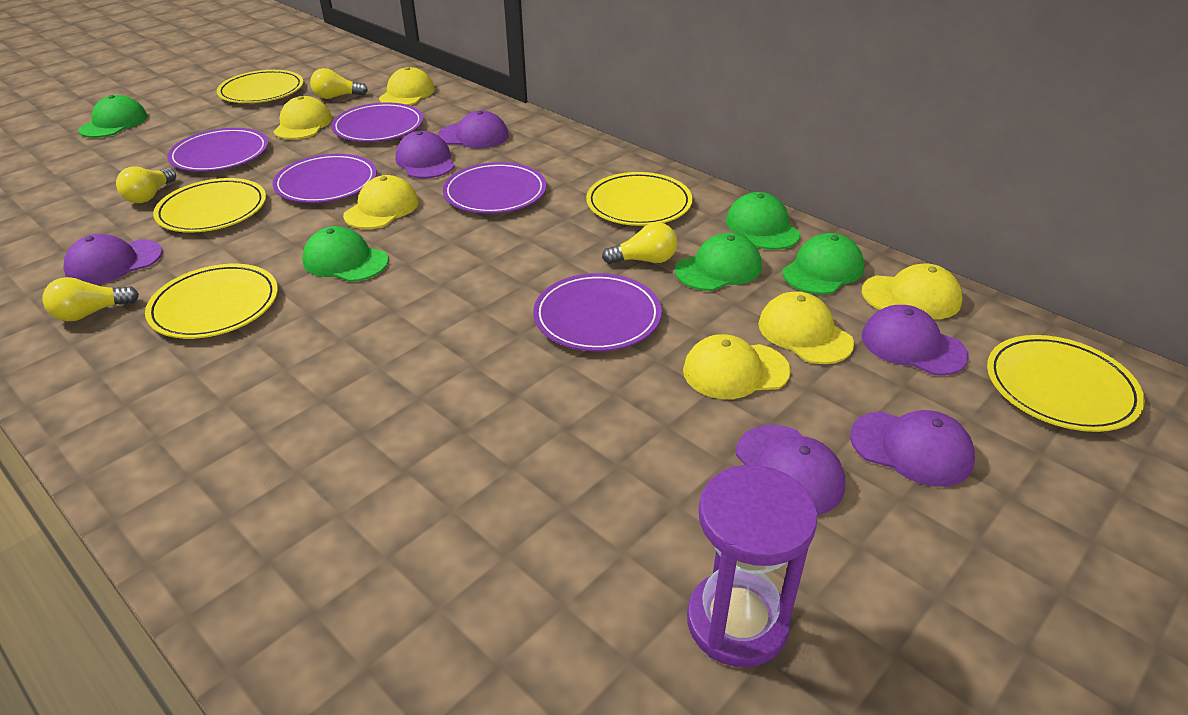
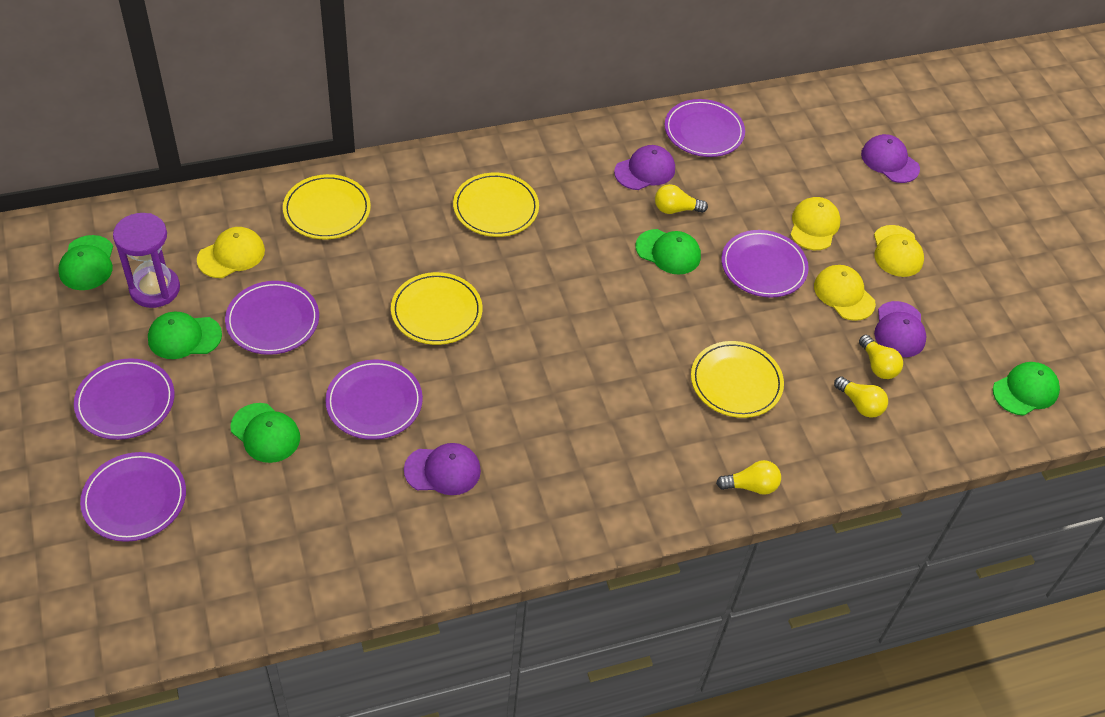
purple cap: [63,234,163,285] [395,131,455,178] [438,111,509,148] [736,425,845,515] [850,410,975,487] [862,305,969,376] = 6 -> [404,443,481,495] [614,145,675,190] [861,134,920,183] [874,301,927,357] = 4
purple plate: [167,128,268,172] [273,154,377,203] [331,103,423,142] [443,162,547,214] [533,273,662,352] = 5 -> [74,358,175,440] [80,452,186,542] [225,281,319,355] [325,360,423,440] [665,99,745,157] [721,230,809,298] = 6
yellow cap: [273,96,332,139] [343,175,419,229] [379,67,435,105] [683,334,791,399] [758,292,854,364] [862,263,963,319] = 6 -> [197,227,265,278] [790,197,841,250] [814,265,876,321] [874,225,924,277] = 4
yellow plate: [145,264,278,339] [153,178,266,233] [217,70,304,103] [586,172,692,226] [987,335,1145,432] = 5 -> [283,174,371,239] [391,272,482,345] [453,173,539,237] [691,341,784,418] = 4

